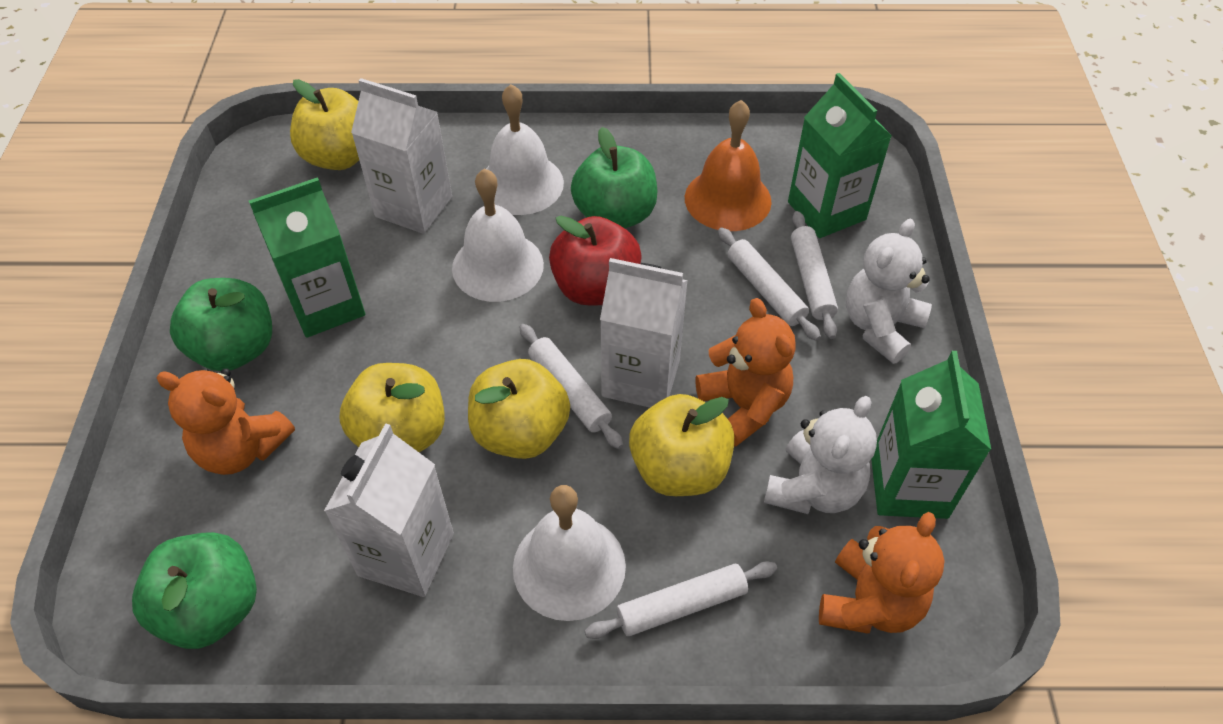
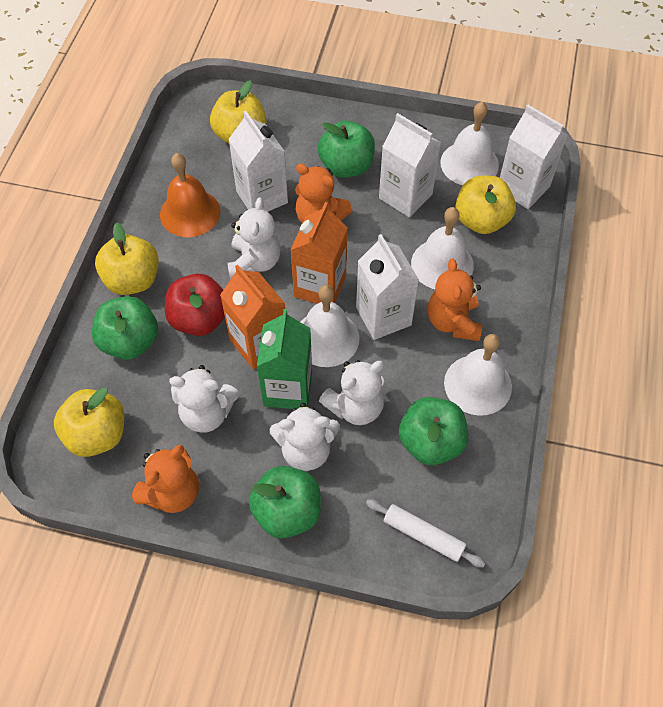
green apple: [132,532,257,649] [170,278,272,371] [571,127,657,228] = 3 -> [92,296,158,360] [249,466,321,538] [318,121,375,178] [399,397,468,465] = 4
green carton: [249,177,365,338] [788,73,892,238] [871,351,991,519] = 3 -> [257,309,312,409] = 1
orange carton: none = 0 -> [220,265,285,369] [291,202,348,304] = 2
white bell: [452,169,544,302] [486,84,564,215] [513,485,626,621] = 3 -> [301,285,360,367] [411,207,474,289] [440,102,499,185] [444,334,512,416] = 4
white carton: [324,423,454,597] [351,78,452,234] [600,258,688,408] = 3 -> [228,111,288,212] [356,234,419,340] [379,113,441,217] [500,105,567,209] = 4
white rolling pin: [519,324,623,449] [585,561,777,639] [718,227,821,341] [791,211,838,339] = 4 -> [366,499,485,567] = 1
white teddy bear: [764,396,877,514] [846,219,932,364] = 2 -> [169,365,239,433] [228,198,281,279] [270,403,340,471] [319,360,385,425] = 4

